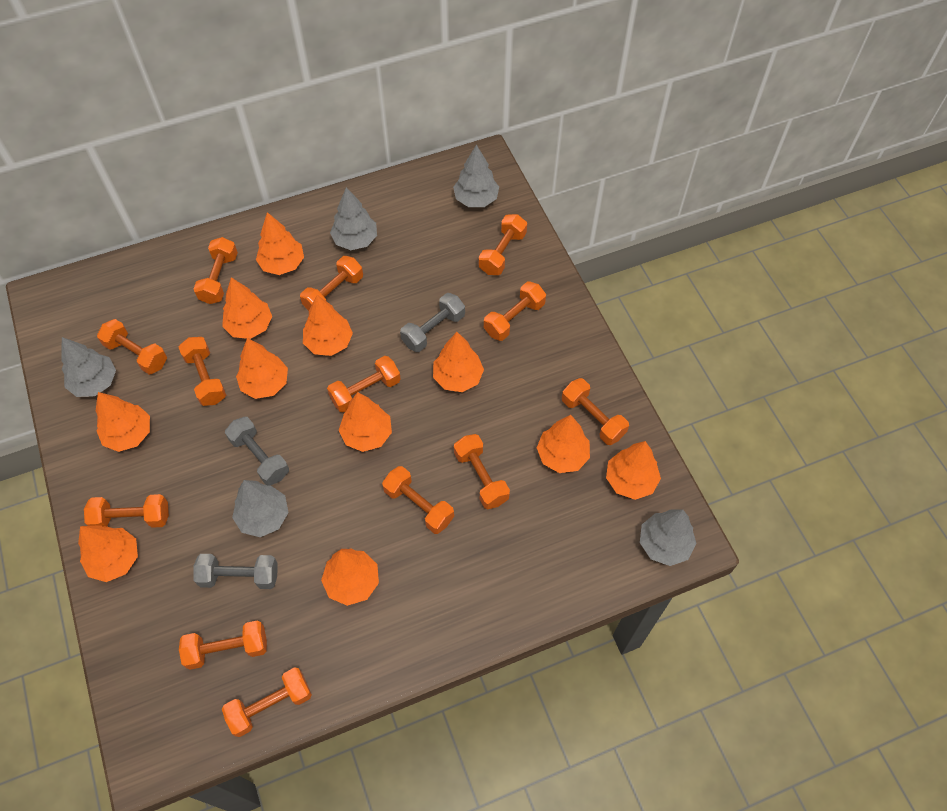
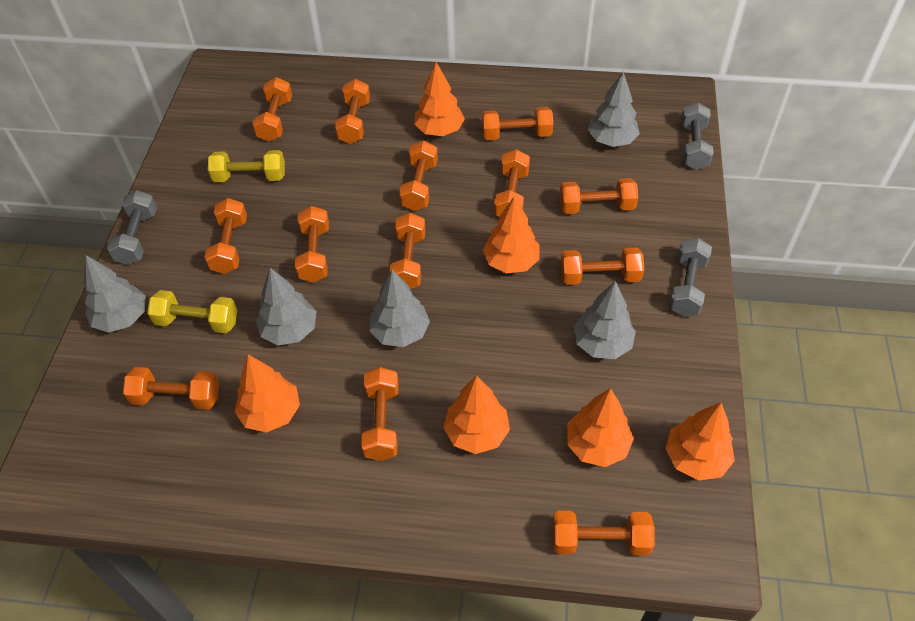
orange tree: [78,525,138,582] [96,392,150,452] [222,277,272,339] [236,338,288,399] [256,212,304,275] [303,295,353,356] [321,548,379,606] [339,392,392,452] [433,332,484,392] [537,415,590,473] [606,441,661,500] = 11 -> [234,355,300,433] [414,62,465,136] [443,375,510,454] [483,196,540,274] [567,388,634,467] [665,402,735,481] = 6
yellow dumbbell: none = 0 -> [147,290,237,334] [208,150,285,182] = 2

